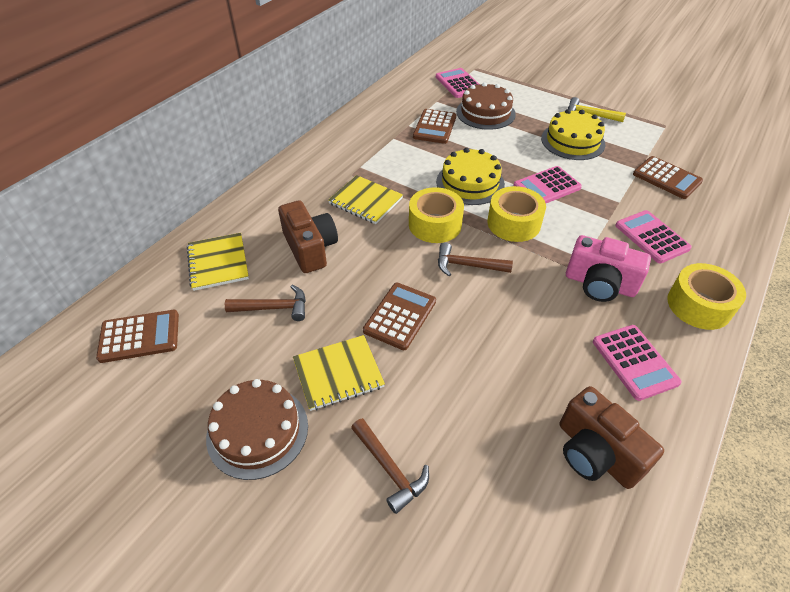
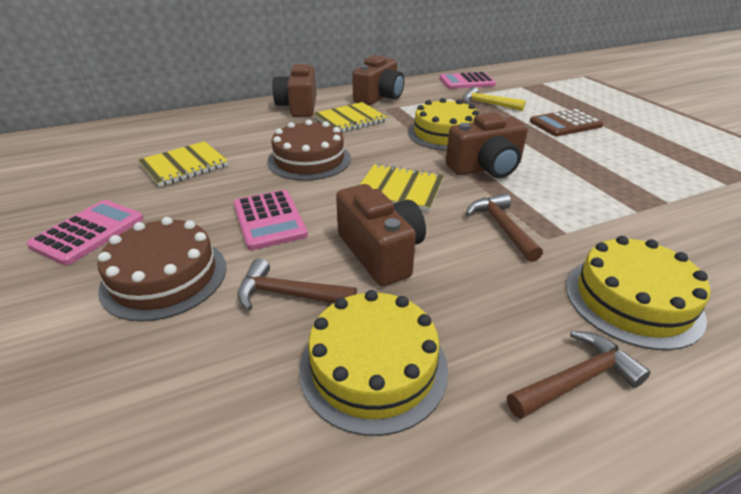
brown calculator: [96,310,179,363] [363,283,436,350] [413,109,456,144] [633,156,703,199] = 4 -> [530,109,604,136] = 1
brown camera: [278,200,338,273] [560,386,664,489] = 2 -> [272,62,316,117] [336,184,426,286] [352,55,404,105] [446,113,528,178] = 4
pink calculator: [436,68,479,98] [513,166,582,203] [593,325,682,401] [615,210,692,264] = 4 -> [27,200,144,265] [234,190,308,250] [439,72,496,89] = 3
pink camera: [566,235,651,302] = 1 -> none = 0
yellow cake: [436,148,505,205] [541,109,605,160] = 2 -> [299,290,448,436] [408,98,480,151] [566,236,710,350] = 3
yellow tape: [409,187,464,243] [488,186,546,242] [667,263,746,330] = 3 -> none = 0

